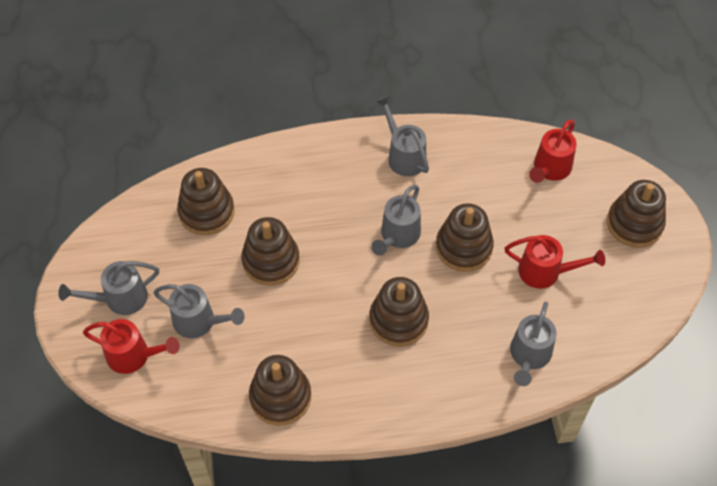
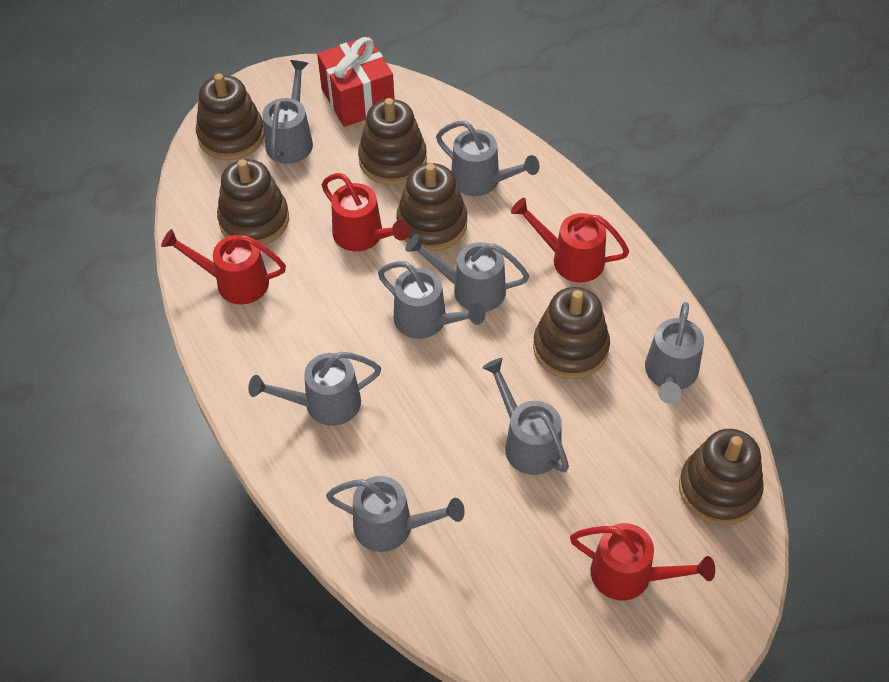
grey watering can: [58,261,159,315] [153,284,245,338] [371,185,421,256] [376,95,429,176] [510,302,557,386] = 5 -> [248,352,381,426] [262,60,313,164] [326,476,465,552] [378,261,485,339] [405,234,529,312] [436,121,539,196] [482,358,569,475] [645,302,704,404] = 8
red gift: none = 0 -> [317,36,395,127] = 1
red watering can: [83,319,180,374] [505,235,605,289] [529,120,577,183] = 3 -> [161,229,286,304] [322,173,410,251] [511,198,629,282] [570,523,715,600] = 4

